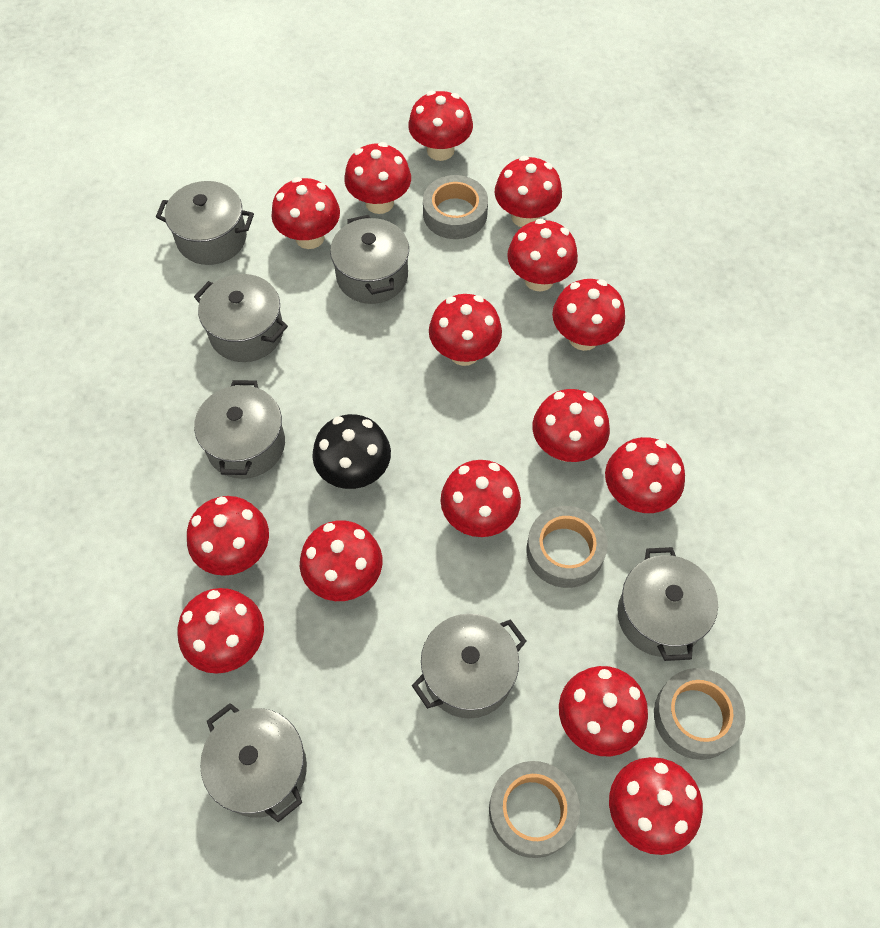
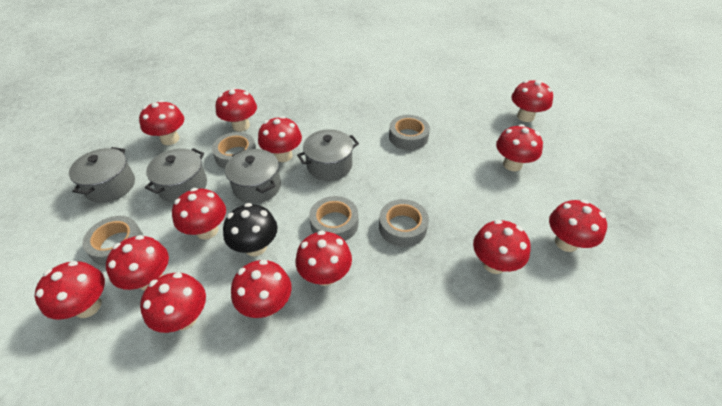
grey pot: [156,181,254,265] [194,274,288,362] [194,380,285,479] [200,703,307,822] [330,215,409,304] [412,614,526,719] [618,547,718,661] = 7 -> [69,147,135,203] [145,148,207,203] [225,149,281,204] [297,129,359,181] = 4
grey tape: [423,175,488,239] [489,761,580,858] [526,506,608,588] [654,668,746,760] = 4 -> [82,216,143,266] [212,132,256,169] [309,196,358,241] [379,199,429,247] [389,115,430,150] = 5
red mushroom: [178,588,264,674] [187,496,269,576] [271,177,340,249] [300,520,382,601] [344,142,411,214] [408,91,473,161] [429,294,502,366] [440,460,521,537] [495,156,562,227] [507,219,578,291] [532,389,610,462] [552,279,625,351] [559,666,648,757] [605,437,685,513] [609,757,703,855] = 15 -> [35,261,105,320] [106,235,169,291] [139,100,184,145] [140,272,206,333] [172,188,226,240] [216,88,257,132] [231,259,292,318] [258,116,302,162] [296,230,352,286] [473,220,530,274] [496,124,543,171] [511,80,553,122] [549,200,607,252] = 13

